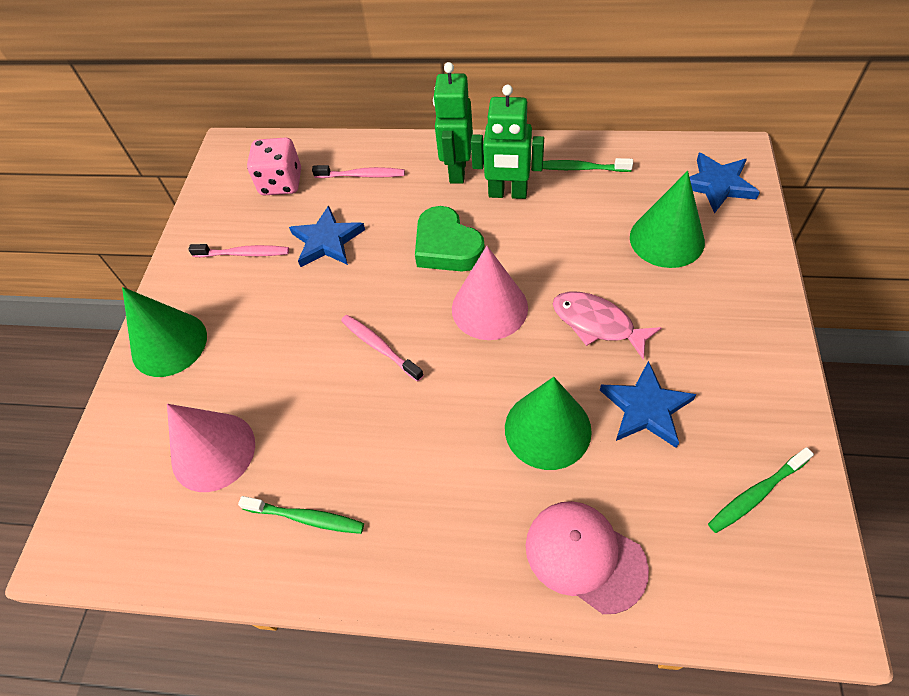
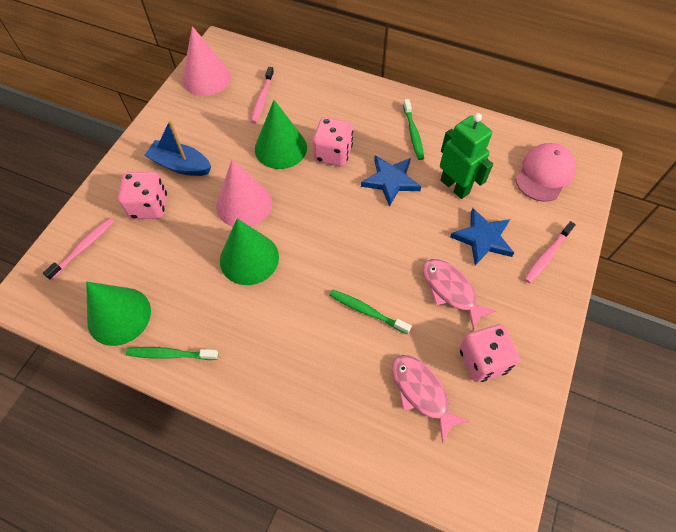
blue boat: none = 0 -> [144,121,211,176] = 1
blue star: [289,205,365,267] [600,361,697,448] [690,153,760,214] = 3 -> [361,155,421,207] [450,208,514,265] = 2
green heart: [415,206,485,272] = 1 -> none = 0
green robot: [433,62,473,184] [471,84,544,199] = 2 -> [440,113,493,199] = 1
pink dice: [247,137,301,196] = 1 -> [118,172,167,219] [312,117,353,167] [459,324,520,382] = 3
pink fish: [553,292,662,360] = 1 -> [392,355,470,443] [423,259,497,330] = 2

